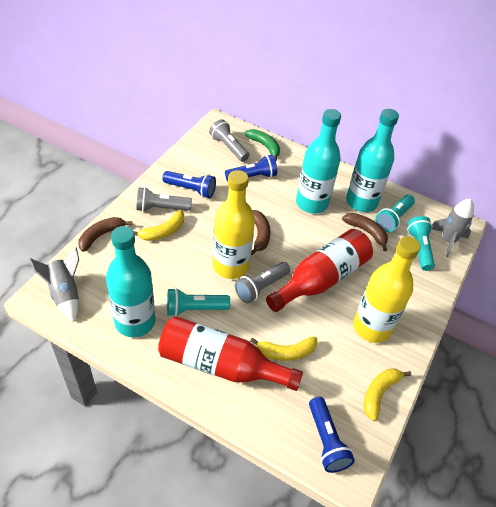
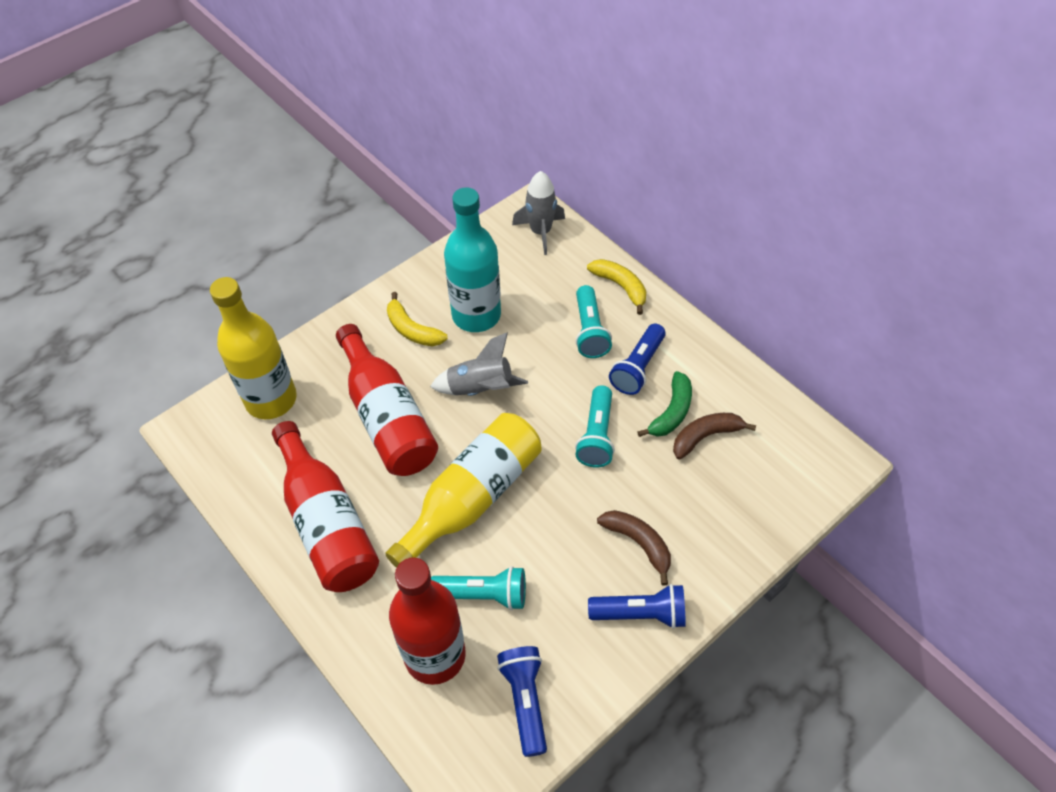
brown banana: [78,217,133,252] [251,210,271,255] [342,213,388,251] = 3 -> [597,510,671,585] [673,413,756,459] = 2
grey flashlight: [136,187,192,212] [209,119,249,162] [235,262,290,303] = 3 -> none = 0
red bottle: [158,316,303,391] [266,229,373,312] = 2 -> [272,421,379,592] [336,324,438,476] [389,557,466,685] = 3
turquoise bottle: [106,226,155,337] [296,109,341,214] [346,109,399,212] = 3 -> [444,187,501,332] = 1
yellow banana: [134,210,184,241] [250,336,317,361] [364,368,411,421] = 3 -> [387,292,448,346] [587,259,646,315] = 2

